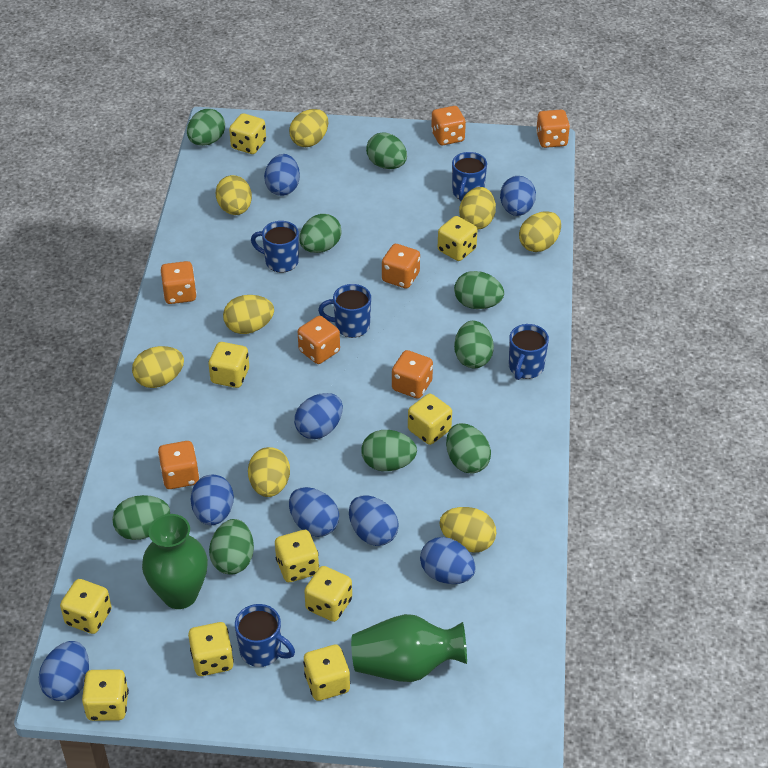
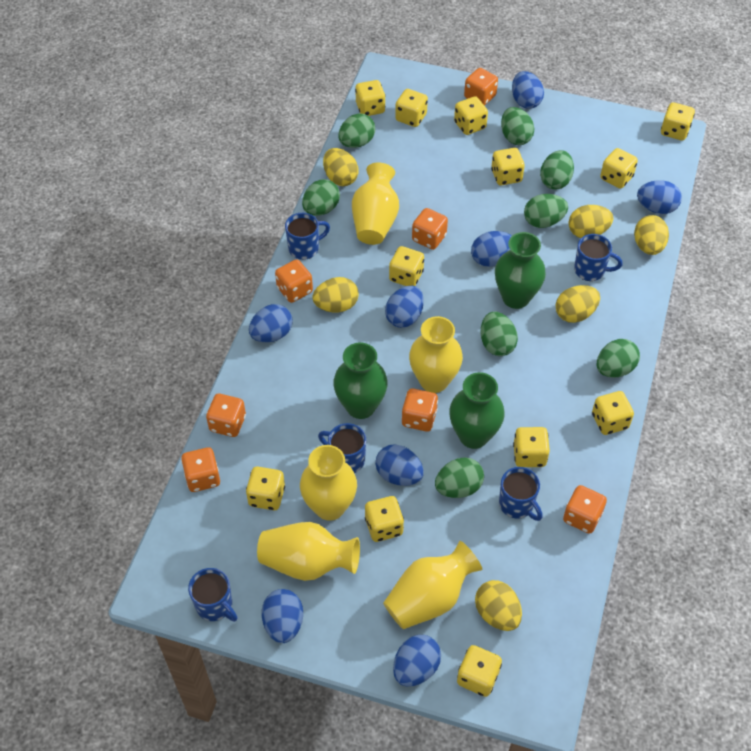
green egg: [112,495,170,540] [187,109,225,146] [209,519,254,574] [299,214,342,253] [361,430,417,471] [366,132,407,169] [446,423,491,474] [454,271,504,309] [454,321,494,369] = 9 -> [302,179,340,216] [338,113,375,148] [435,457,484,498] [480,312,518,356] [501,107,534,145] [524,194,568,228] [540,150,574,190] [597,339,640,378] = 8
green vase: [142,514,208,609] [351,614,467,682] = 2 -> [333,343,388,419] [449,372,505,449] [495,232,546,309] = 3
yellow dice: [60,579,112,634] [82,669,129,721] [188,622,234,676] [209,342,249,388] [229,113,266,154] [275,530,319,582] [303,645,350,701] [304,566,352,622] [408,394,452,445] [438,216,478,261] = 10 -> [246,466,285,510] [355,80,386,116] [365,496,404,542] [389,246,424,286] [395,89,428,127] [454,96,488,135] [457,645,502,697] [491,148,525,185] [513,427,550,467] [592,391,634,435] [600,148,638,189] [661,102,695,141] = 12
yellow egg: [132,346,184,388] [215,175,252,215] [223,295,274,334] [248,447,290,497] [289,109,328,147] [440,507,497,553] [459,187,496,230] [519,211,561,252] = 8 -> [312,277,359,312] [323,148,359,186] [475,580,522,631] [556,285,600,323] [569,205,613,238] [634,215,669,255] = 6
yellow vase: none = 0 -> [257,522,360,581] [300,445,357,521] [352,162,399,245] [383,541,482,629] [409,316,463,393] = 5

